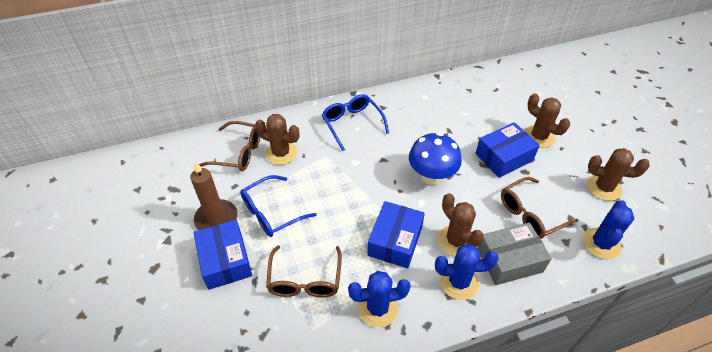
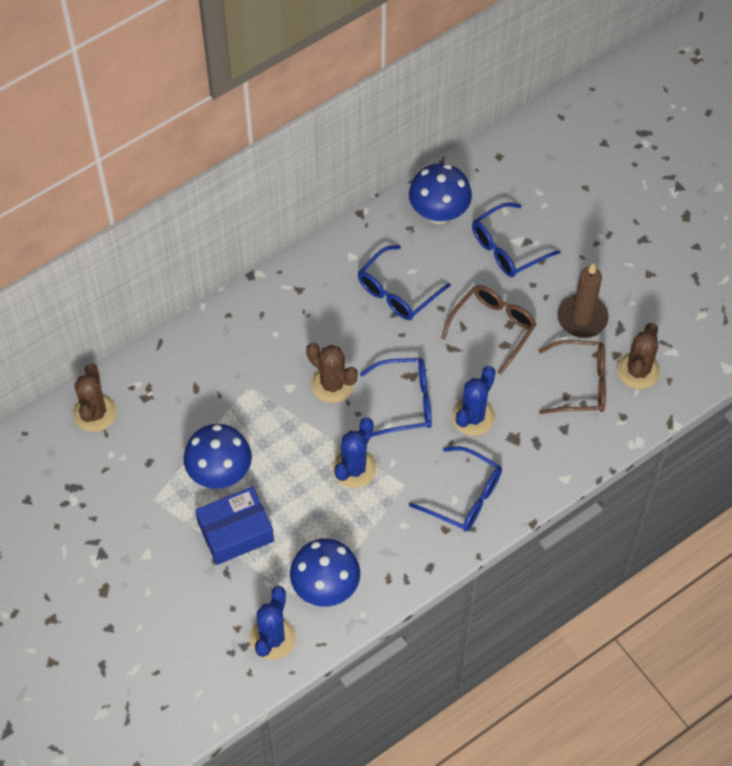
blue box: [194,220,252,290] [367,201,425,268] [475,122,540,178] = 3 -> [195,486,274,565] = 1
blue glasses: [240,175,317,237] [322,94,389,151] = 2 -> [358,245,451,320] [360,358,432,437] [409,446,502,532] [472,202,561,277] = 4
blue mushroom: [409,132,462,185] = 1 -> [183,424,252,489] [290,539,360,607] [409,164,472,224] = 3
brown cactus: [255,114,300,165] [438,193,484,256] [524,93,570,148] [587,148,650,201] = 4 -> [73,364,117,432] [306,343,358,403] [617,323,660,389] = 3
brown glasses: [199,121,260,171] [266,245,342,297] [501,177,578,239] = 3 -> [441,285,537,374] [539,340,606,414] = 2
grey box: [477,223,552,285] = 1 -> none = 0

